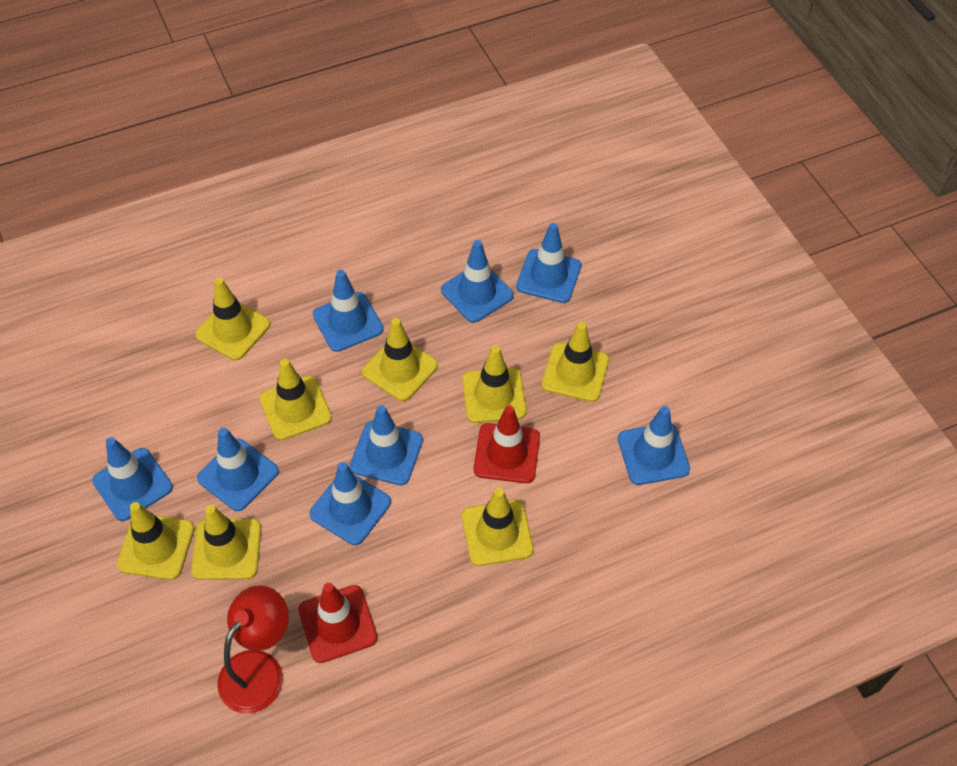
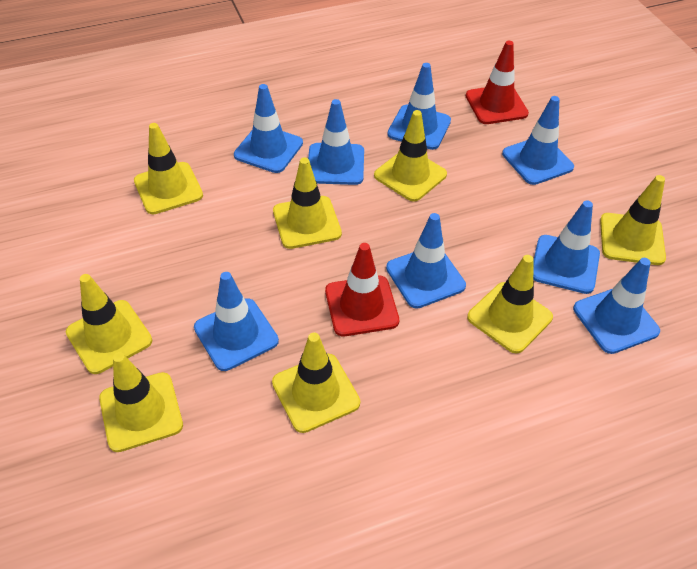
red lamp: [218,586,289,714] = 1 -> none = 0

